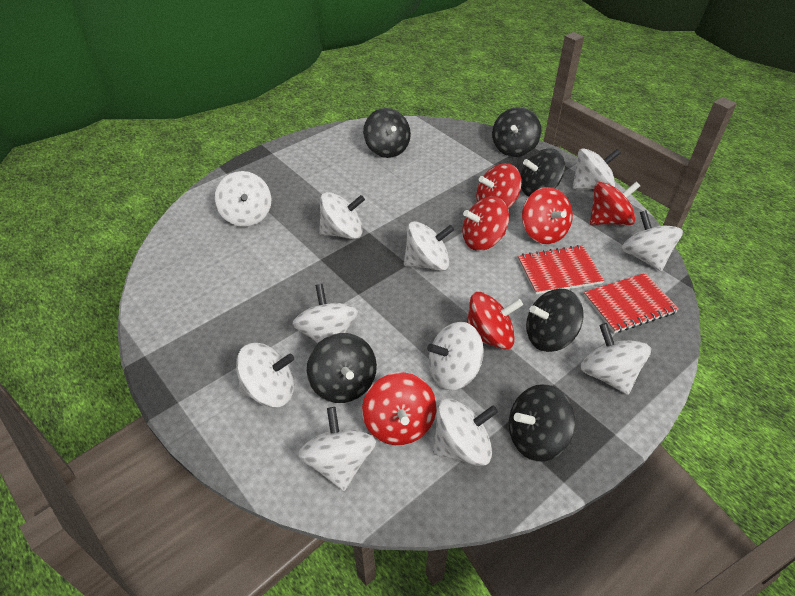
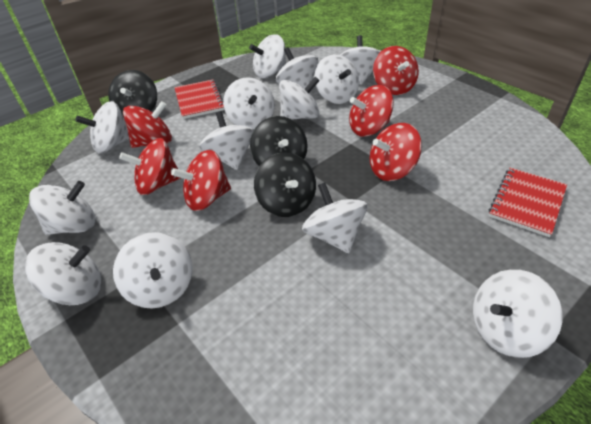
black spinning top: [307,333,377,403] [363,108,411,158] [492,107,541,157] [509,384,575,462] [521,148,565,197] [526,288,584,352] = 6 -> [108,70,157,117] [250,116,308,166] [254,152,316,217] = 3
white spinning top: [215,171,271,227] [236,343,294,408] [292,284,358,343] [298,407,376,491] [319,192,365,239] [404,221,454,271] [427,322,484,390] [433,398,498,466] [573,148,621,189] [580,323,651,395] [622,210,683,271] = 11 -> [25,242,101,305] [29,181,95,235] [75,101,129,153] [113,232,193,309] [200,111,254,170] [223,77,275,130] [249,34,286,78] [276,47,318,93] [279,76,320,120] [302,183,368,253] [314,55,359,104] [340,35,380,85] [473,269,562,358] = 13

